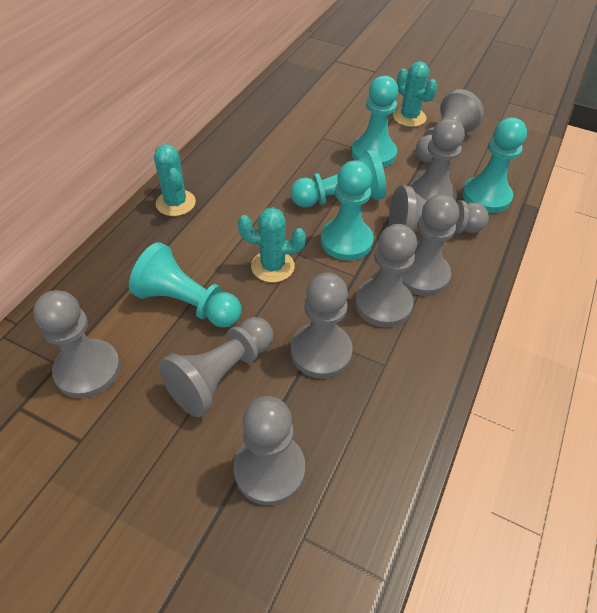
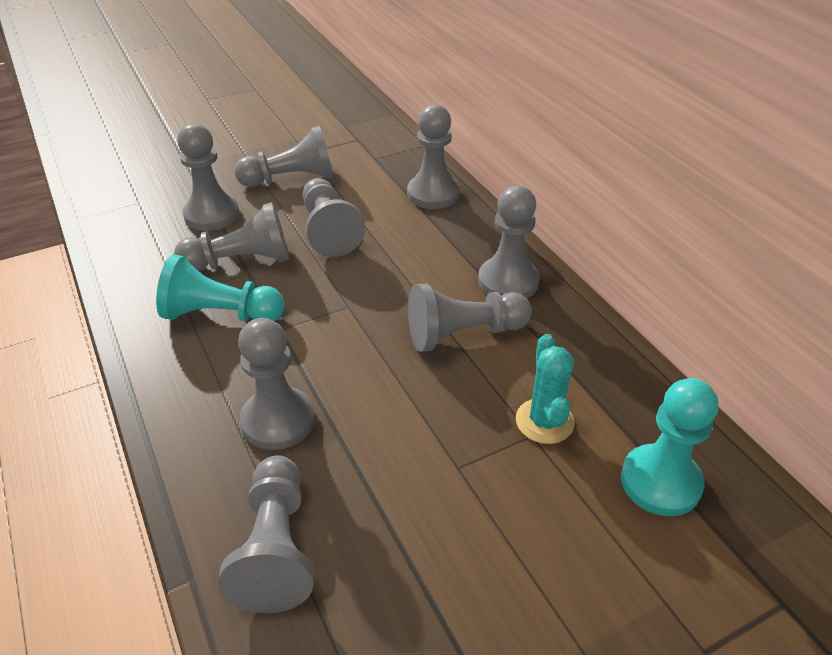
turquoise cactus: [154,144,196,216] [238,207,306,282] [393,61,438,127] = 3 -> [516,334,575,444] = 1
turquoise pawn: [129,242,242,328] [291,149,386,208] [321,160,374,261] [351,76,398,167] [462,118,527,213] = 5 -> [156,255,285,322] [621,378,718,516] = 2

